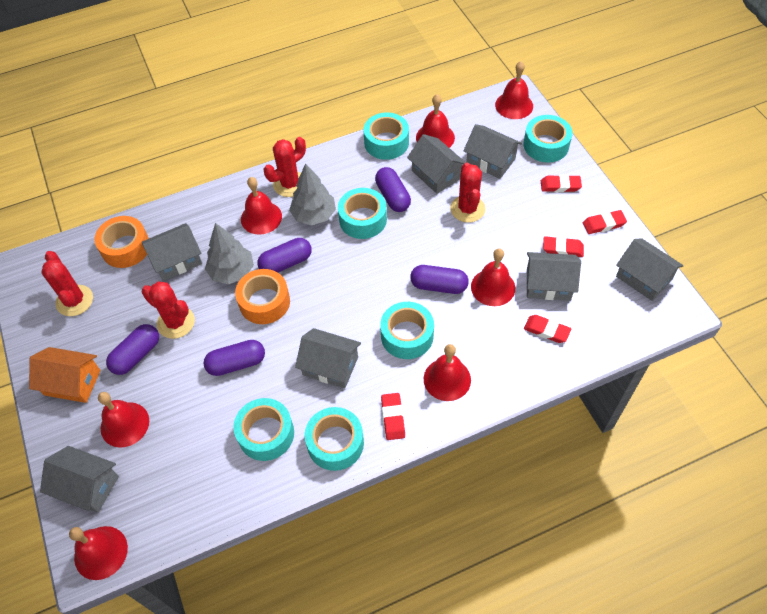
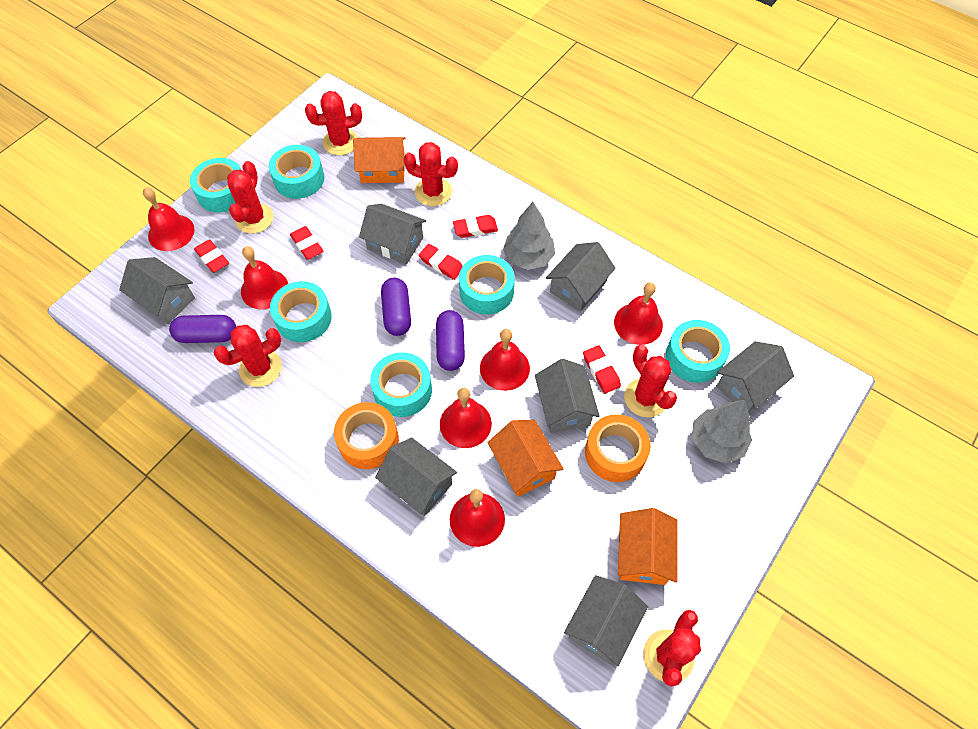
orange house: [29,347,101,403] = 1 -> [353,137,406,183] [487,420,564,497] [618,508,678,585] = 3
purple capsule: [106,324,159,375] [204,340,265,376] [257,238,312,272] [375,167,411,212] [410,265,469,294] = 5 -> [169,315,236,343] [381,278,411,336] [436,310,465,371] = 3
red bell: [69,526,128,580] [98,392,149,448] [241,177,282,235] [416,94,455,148] [424,344,471,401] [471,248,515,306] [495,61,533,119] = 7 -> [143,187,195,251] [241,246,288,309] [440,388,492,448] [450,489,505,547] [480,329,530,391] [614,282,663,345] = 6
red cactus: [41,251,93,316] [142,282,195,339] [264,137,306,197] [450,163,486,222] = 4 -> [214,325,282,387] [227,161,274,234] [305,91,362,155] [404,142,458,206] [624,345,677,417] [643,610,701,687] = 6

